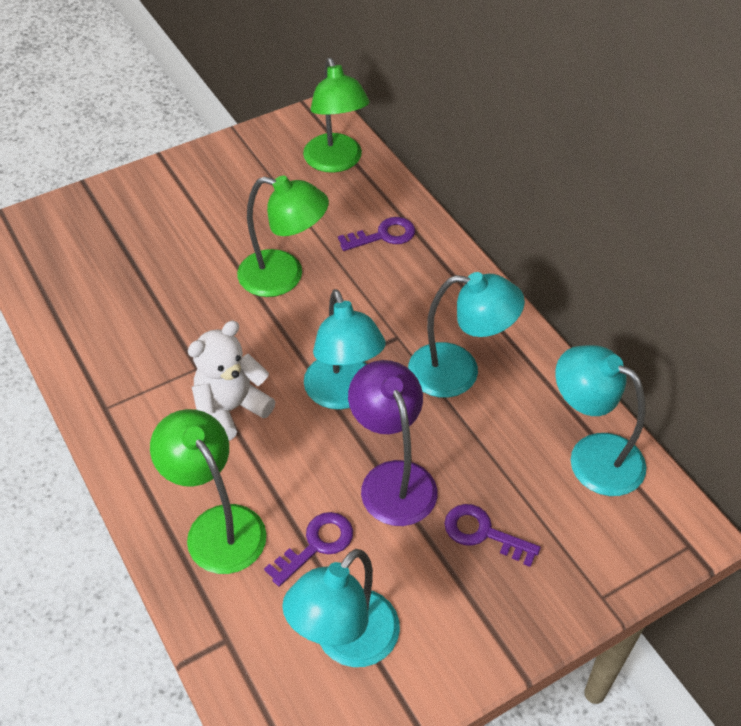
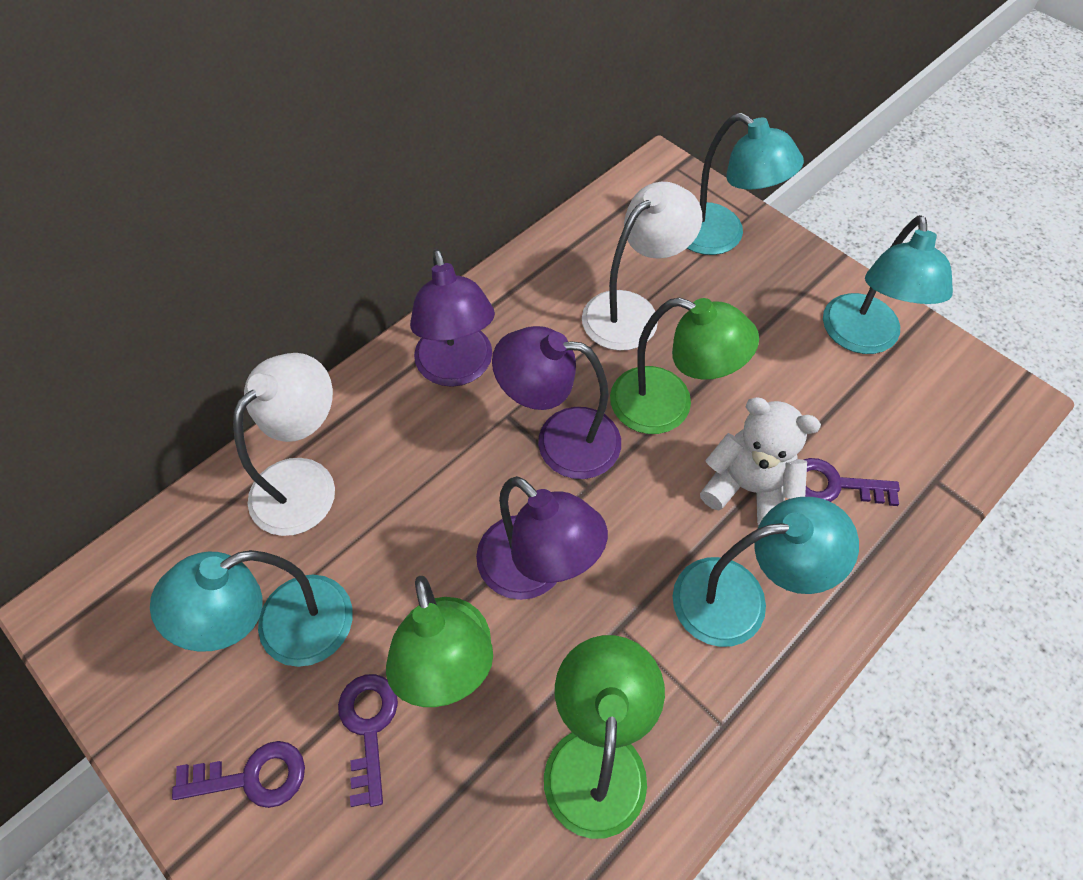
purple lamp: [348,360,437,526] = 1 -> [410,249,495,387] [476,476,608,600] [492,326,621,479] = 3
white lamp: none = 0 -> [233,353,335,536] [582,182,702,351] = 2

